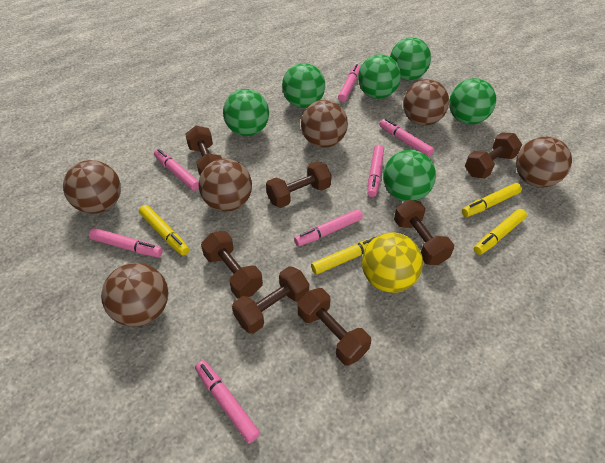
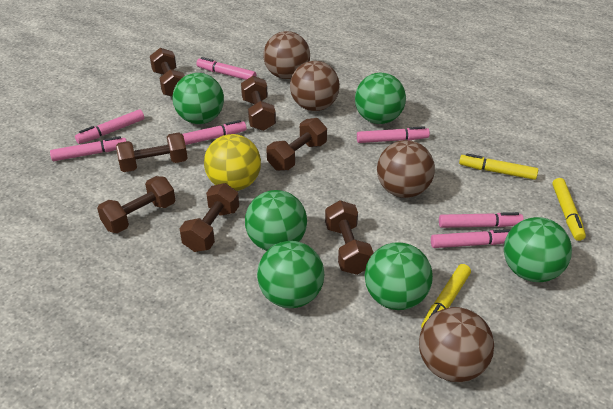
brown ball: [63,160,121,214] [101,263,168,327] [199,158,252,212] [301,100,348,148] [403,79,449,126] [516,137,572,187] = 6 -> [263,31,310,79] [290,61,340,111] [377,140,435,198] [419,307,494,382] = 4
yellow marker: [139,205,189,256] [311,236,377,275] [462,183,522,217] [474,209,527,255] = 4 -> [421,264,471,328] [459,153,538,180] [552,178,586,241] = 3

